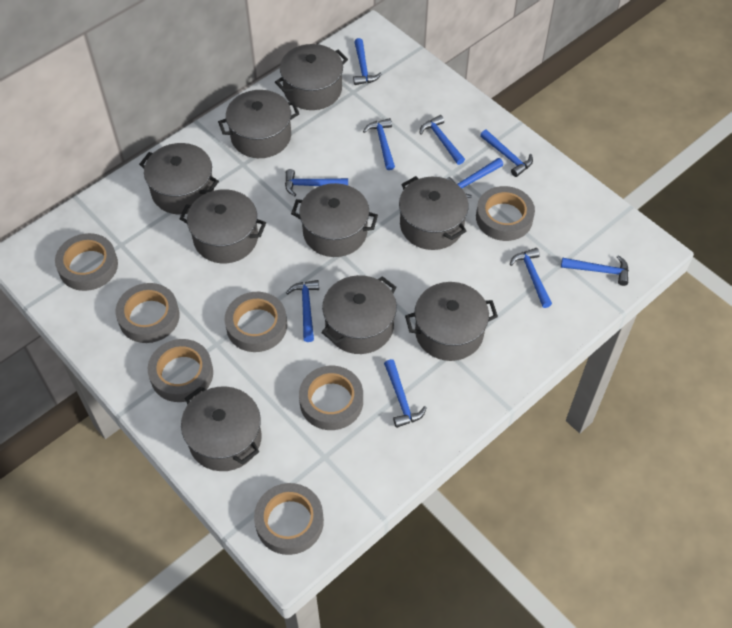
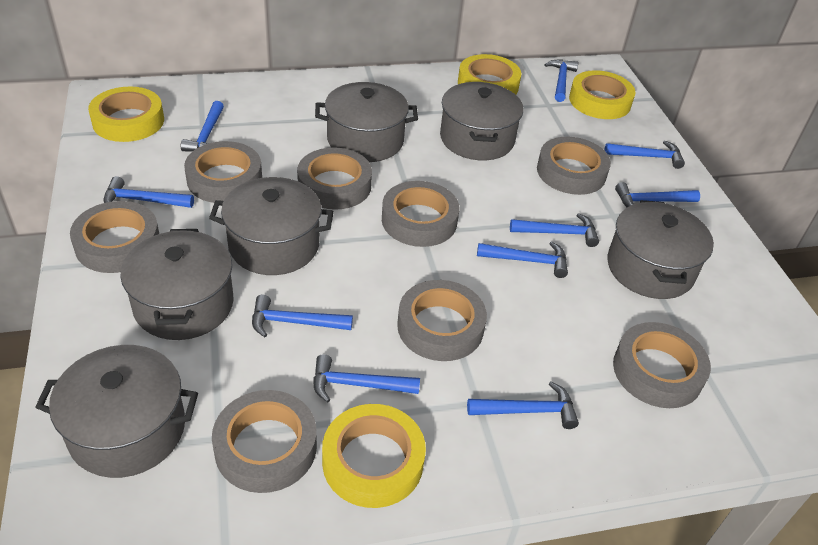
grey pot: [139,143,219,214] [179,189,266,264] [181,386,262,471] [218,90,299,158] [275,44,348,110] [291,183,378,257] [321,275,397,354] [399,176,469,250] [405,282,498,361] = 9 -> [35,345,198,478] [120,229,234,340] [209,177,334,275] [315,82,418,162] [440,82,523,160] [607,200,714,299] = 6
grey tape: [55,233,118,291] [116,283,180,343] [148,339,213,402] [225,292,287,352] [254,483,324,555] [299,366,363,430] [476,186,535,241] = 7 -> [70,201,159,273] [184,141,262,203] [212,390,317,493] [297,148,372,210] [382,181,460,247] [397,280,487,361] [537,137,611,195] [613,322,711,408] = 8
yellow tape: none = 0 -> [88,87,164,142] [322,404,426,508] [458,54,521,95] [569,70,636,119] = 4

